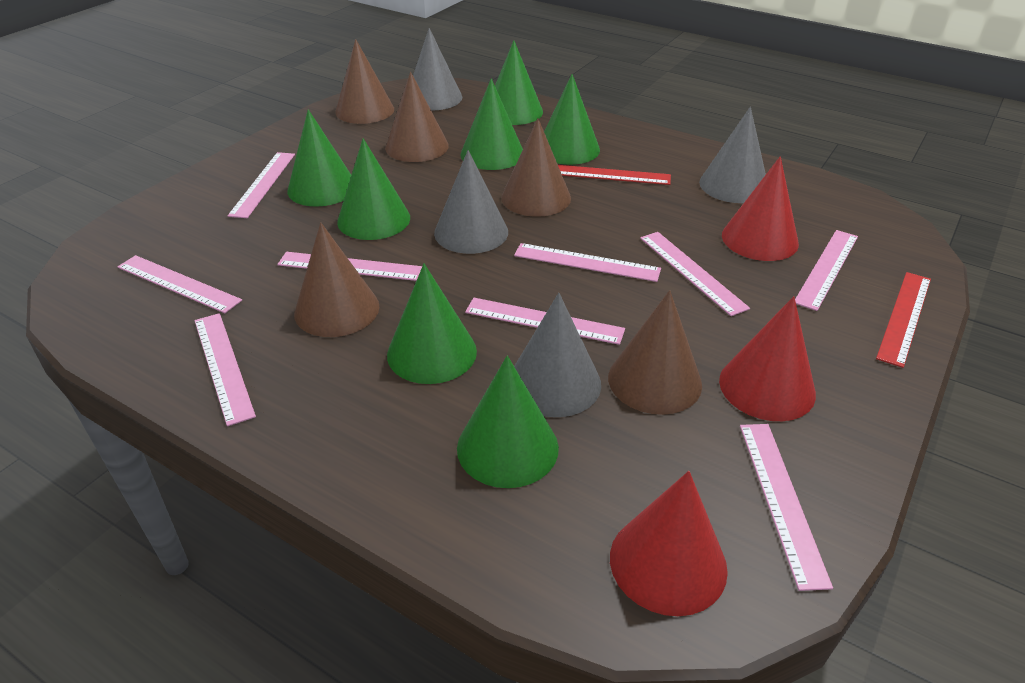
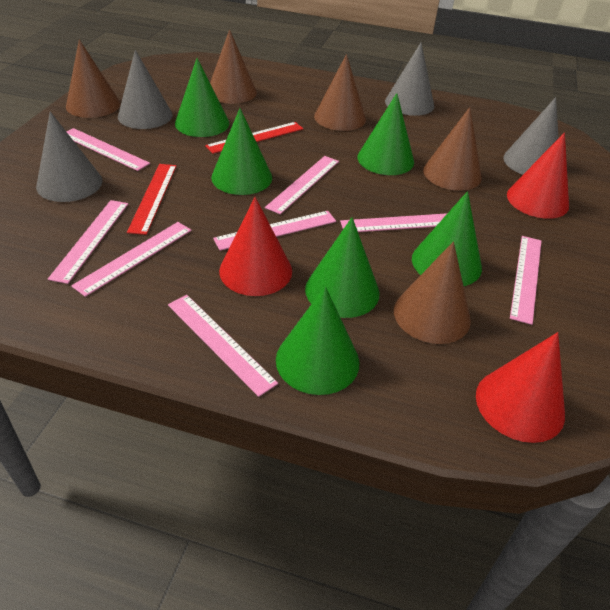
green cone: [287,109,351,207] [337,138,410,240] [387,264,477,384] [457,355,559,488] [461,78,523,170] [495,40,543,125] [544,74,600,165] = 7 -> [175,58,229,137] [211,108,272,195] [276,286,359,395] [305,217,380,318] [357,93,414,175] [412,191,482,286] = 6
pink ruler: [117,255,242,313] [195,313,256,426] [228,152,295,218] [277,252,422,281] [465,298,625,345] [514,243,661,282] [640,232,750,316] [740,424,833,591] [795,230,858,311] = 9 -> [48,200,128,284] [66,128,150,171] [71,222,192,297] [168,295,278,397] [213,211,336,251] [265,156,339,214] [340,213,447,232] [510,236,542,325] = 8

